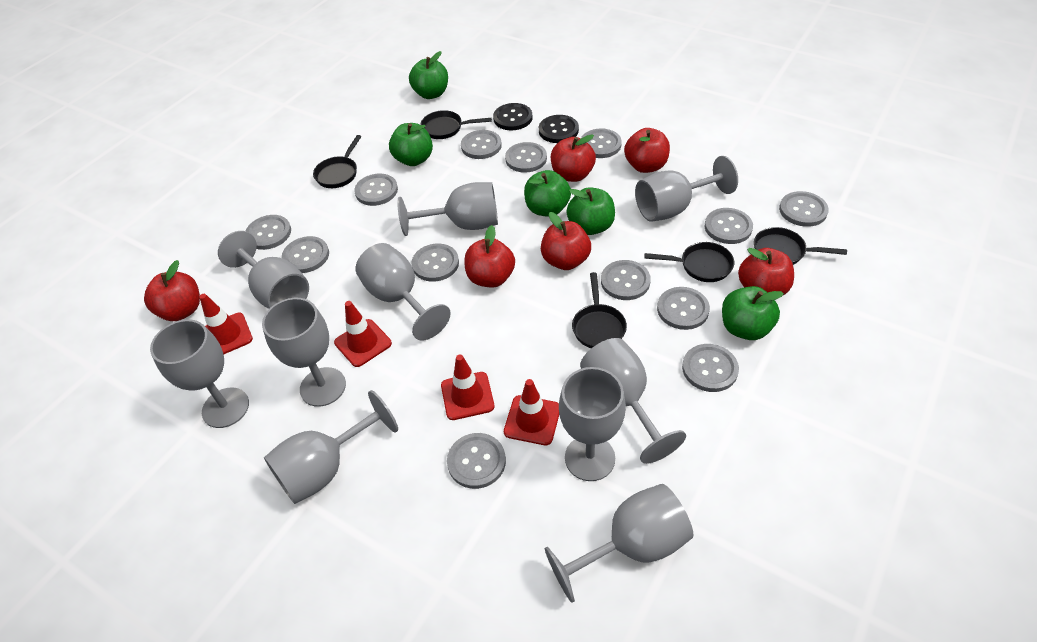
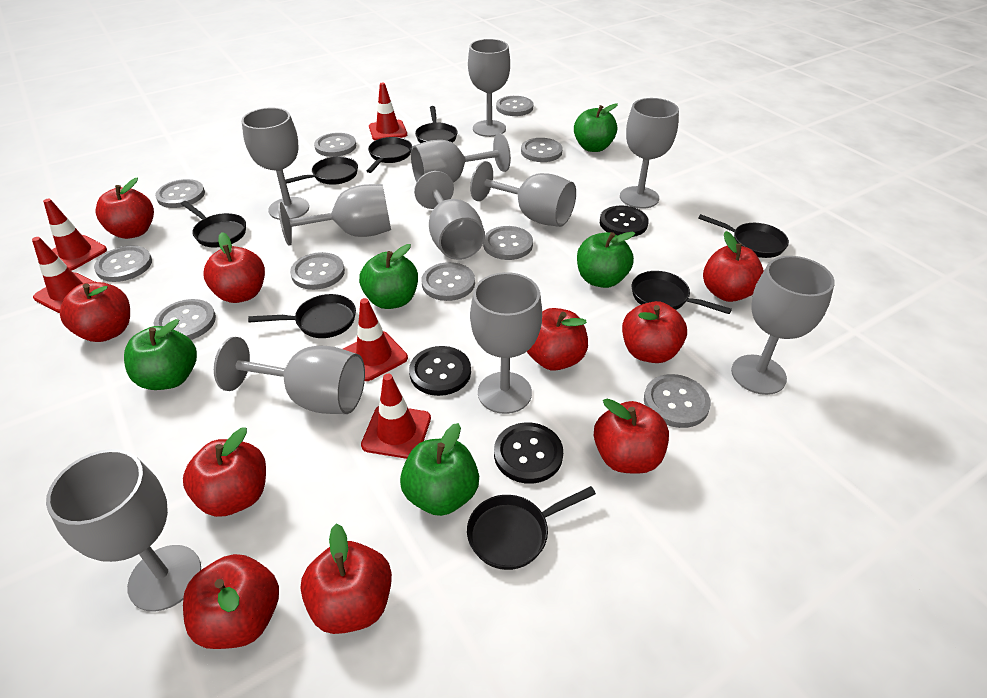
black button: [493,103,532,130] [539,115,579,143] = 2 -> [409,346,471,396] [494,422,563,484] [600,206,649,237] = 3
black pan: [313,135,362,188] [420,110,492,139] [572,272,627,348] [644,242,734,282] [754,227,847,265] = 5 -> [181,201,246,248] [248,294,356,338] [285,157,358,185] [367,137,412,173] [415,106,458,143] [467,486,596,570] [632,271,732,314] [698,214,789,258] = 8
grey button: [246,215,291,250] [282,236,329,273] [354,174,398,206] [411,244,459,282] [447,433,506,489] [461,130,502,159] [505,142,547,173] [581,129,622,158] [601,260,651,300] [657,287,710,330] [682,344,739,392] [704,208,753,244] [779,191,829,227] = 13 -> [94,245,152,282] [154,299,216,340] [155,179,205,208] [290,252,345,290] [314,133,356,157] [422,262,475,301] [483,226,533,260] [496,96,533,116] [521,138,563,162] [644,374,711,428] = 10
grey goblet: [150,319,249,428] [218,231,309,309] [262,298,346,407] [264,390,398,504] [356,243,451,341] [397,182,498,236] [545,484,693,603] [559,367,626,481] [580,338,686,464] [635,156,738,222] = 10 -> [46,449,201,612] [214,337,365,414] [242,108,309,220] [278,184,391,245] [411,133,511,183] [414,171,485,260] [468,39,510,137] [470,161,576,227] [470,272,542,414] [620,98,679,209] [731,256,835,395] = 11
red apple: [144,260,200,321] [464,225,515,288] [541,212,591,270] [551,134,596,182] [624,128,670,173] [738,248,794,295] = 6 -> [60,282,130,342] [96,178,154,239] [183,428,266,517] [183,554,279,649] [203,232,265,303] [300,524,392,634] [527,308,588,371] [594,399,669,474] [622,301,687,363] [703,231,764,302] = 10
red traffic cone: [199,294,253,354] [334,301,392,367] [441,354,495,420] [504,379,559,445] = 4 -> [32,237,95,313] [43,198,107,271] [343,298,408,381] [361,374,431,459] [369,83,407,141] = 5

